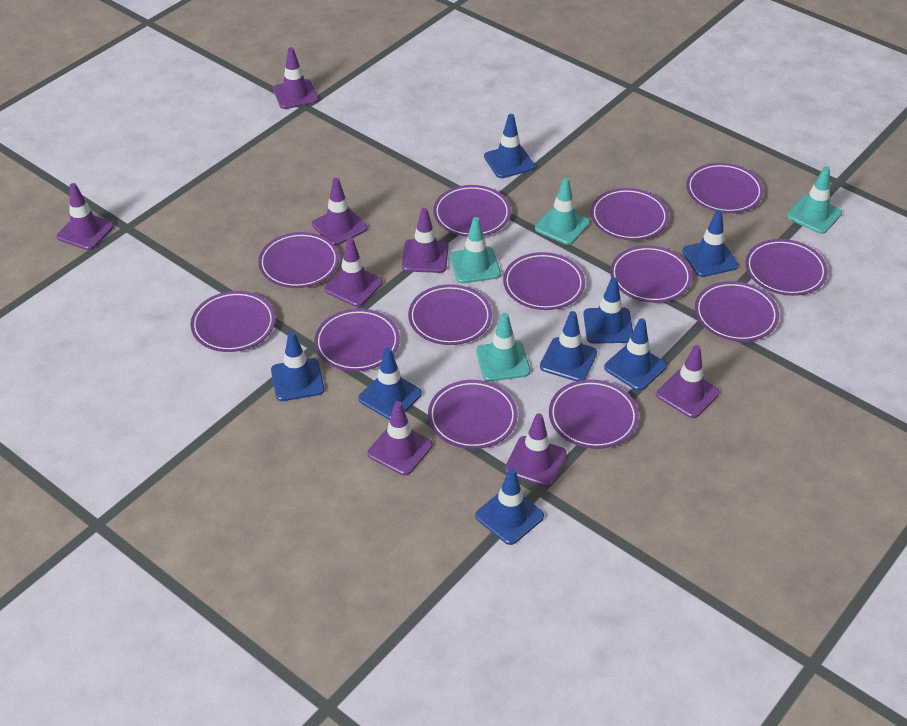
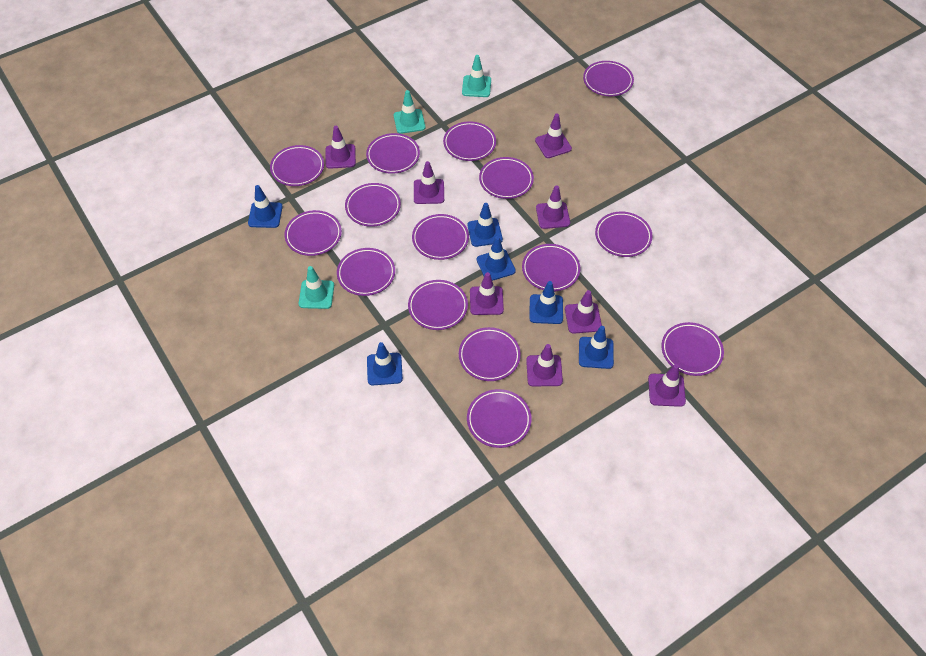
blue traffic cone: [271,331,324,401] [358,348,422,420] [475,468,544,545] [484,114,535,178] [540,311,597,381] [583,277,633,344] [604,318,666,391] [683,210,738,277] = 8 -> [248,185,283,228] [367,342,403,385] [467,203,503,247] [477,236,516,281] [529,281,563,324] [579,326,614,369] = 6
purple plate: [191,291,275,352] [258,232,339,288] [314,308,400,371] [408,284,492,345] [428,380,518,449] [433,185,511,237] [503,252,585,310] [549,379,639,449] [591,188,669,240] [610,245,692,303] [686,163,763,213] [695,281,779,342] [745,239,828,296] = 13 -> [270,145,324,186] [284,210,342,256] [337,248,395,296] [345,183,401,227] [366,133,420,174] [408,280,468,330] [412,214,469,260] [443,121,496,161] [459,327,521,381] [467,389,532,448] [479,157,534,199] [522,244,580,291] [583,61,634,96] [595,212,652,257] [661,322,724,376] = 15
turquoise traffic cone: [450,217,501,283] [476,313,530,382] [535,177,590,245] [787,166,842,234] = 4 -> [299,266,334,309] [394,90,426,134] [462,55,491,97] = 3

